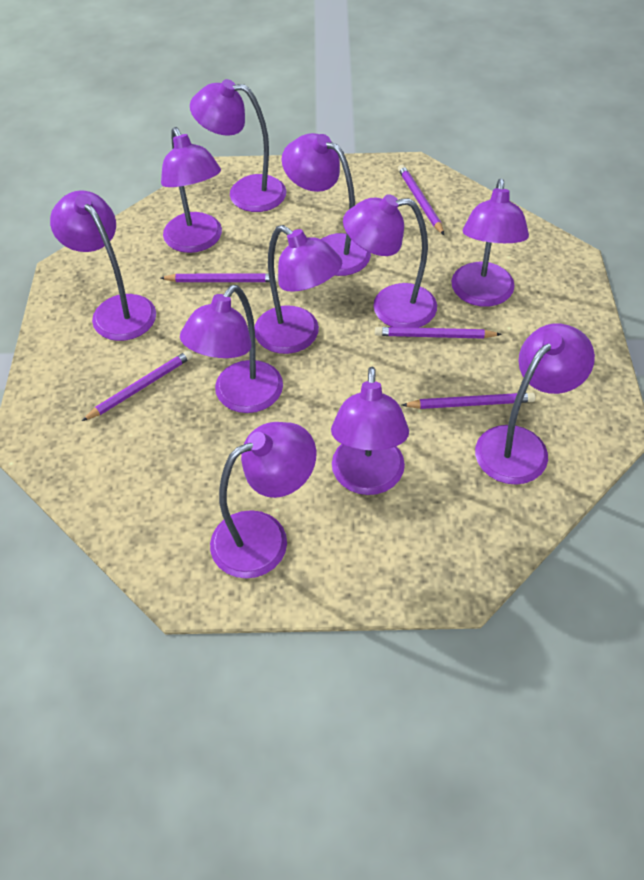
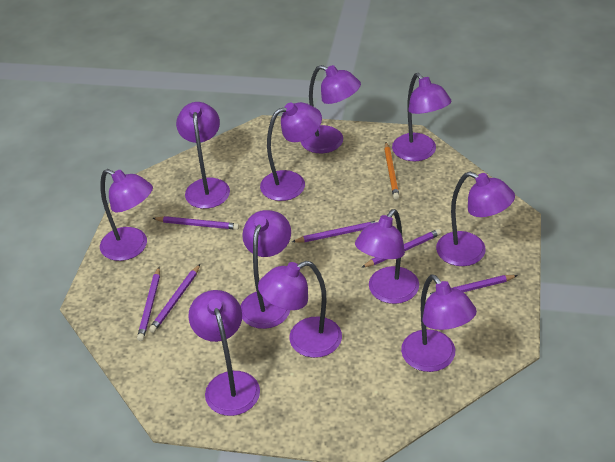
orange pencil: none = 0 -> [384,142,399,200] = 1
purple pencil: [82,350,193,421] [161,273,278,282] [375,327,502,339] [398,165,444,235] [402,393,535,409] = 5 -> [137,267,160,341] [149,264,200,333] [152,216,239,230] [292,220,379,242] [361,229,441,268] [426,275,518,301] = 6

